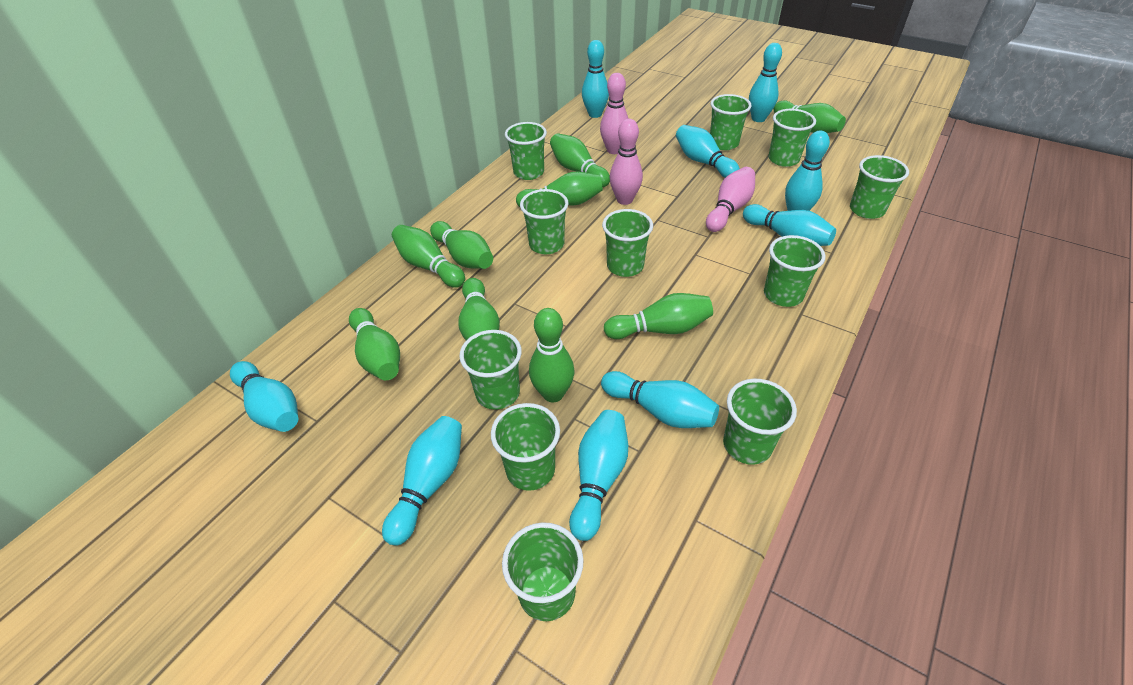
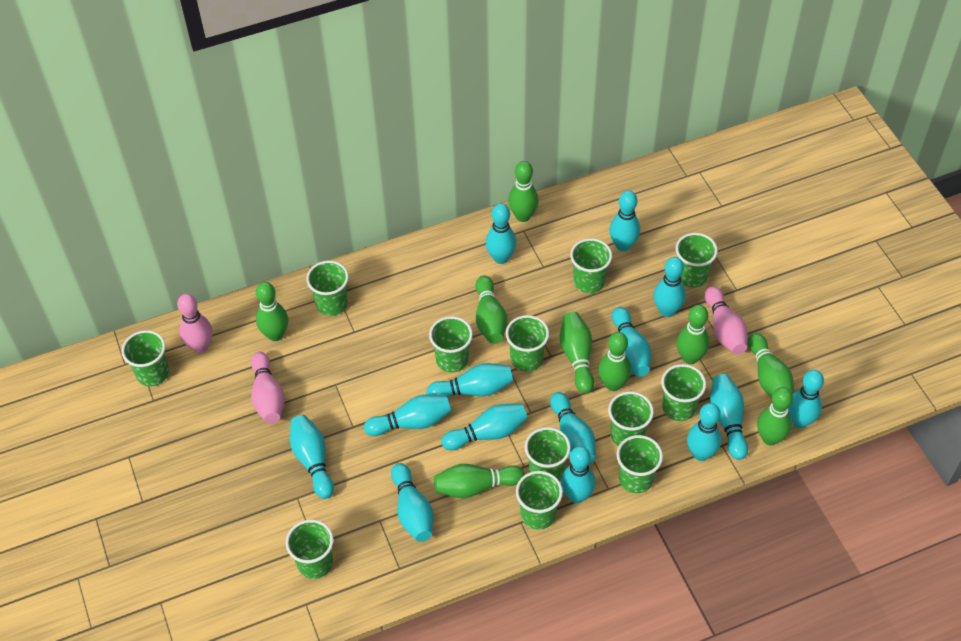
green cup: [459,330,522,410] [491,403,560,491] [502,522,584,621] [505,122,547,180] [520,189,568,254] [602,209,653,277] [710,94,752,150] [723,379,797,465] [764,235,826,307] [768,109,816,167] [850,155,909,219] = 11 -> [122,330,169,387] [286,519,334,579] [306,261,349,316] [429,316,473,373] [506,315,549,372] [516,471,563,530] [525,427,571,480] [570,238,612,293] [608,391,654,446] [616,435,663,493] [661,364,706,421] [676,233,718,288] = 12
turquoise bowling pin: [230,361,298,432] [382,416,462,546] [569,410,628,541] [582,40,609,118] [601,371,719,428] [676,125,740,178] [743,204,836,246] [749,43,782,122] [785,130,830,211] = 9 -> [290,415,334,499] [364,395,452,436] [391,463,433,542] [426,363,513,397] [442,404,528,450] [486,203,517,264] [550,392,596,465] [561,446,596,503] [609,190,640,251] [612,307,651,377] [654,257,686,317] [687,403,721,461] [710,374,748,460] [788,370,824,428] = 14

